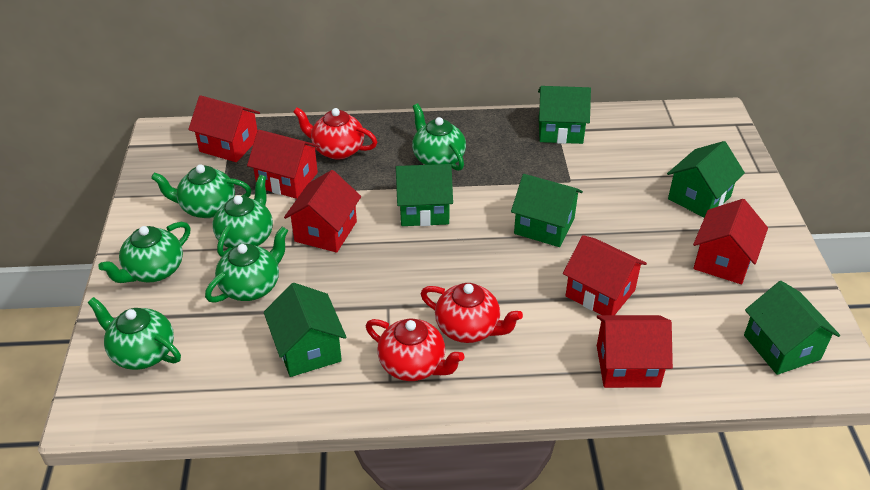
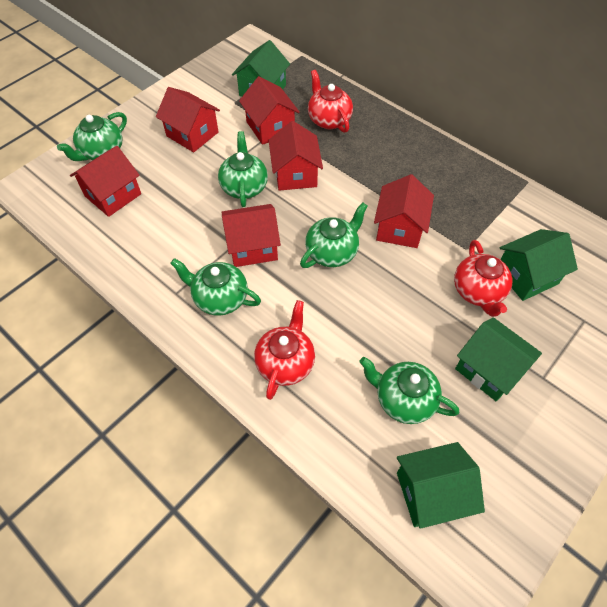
green house: [264,283,346,377] [396,164,453,226] [511,174,583,247] [538,86,591,144] [667,141,745,218] [744,281,840,375] = 6 -> [232,40,290,97] [397,442,485,529] [455,317,542,402] [500,229,578,301] = 4
green teapot: [88,297,181,370] [98,222,191,283] [151,164,252,218] [205,227,288,303] [212,175,273,257] [412,104,466,171] = 6 -> [57,112,127,161] [170,258,261,316] [218,131,268,207] [300,202,368,268] [359,357,459,424] = 5

